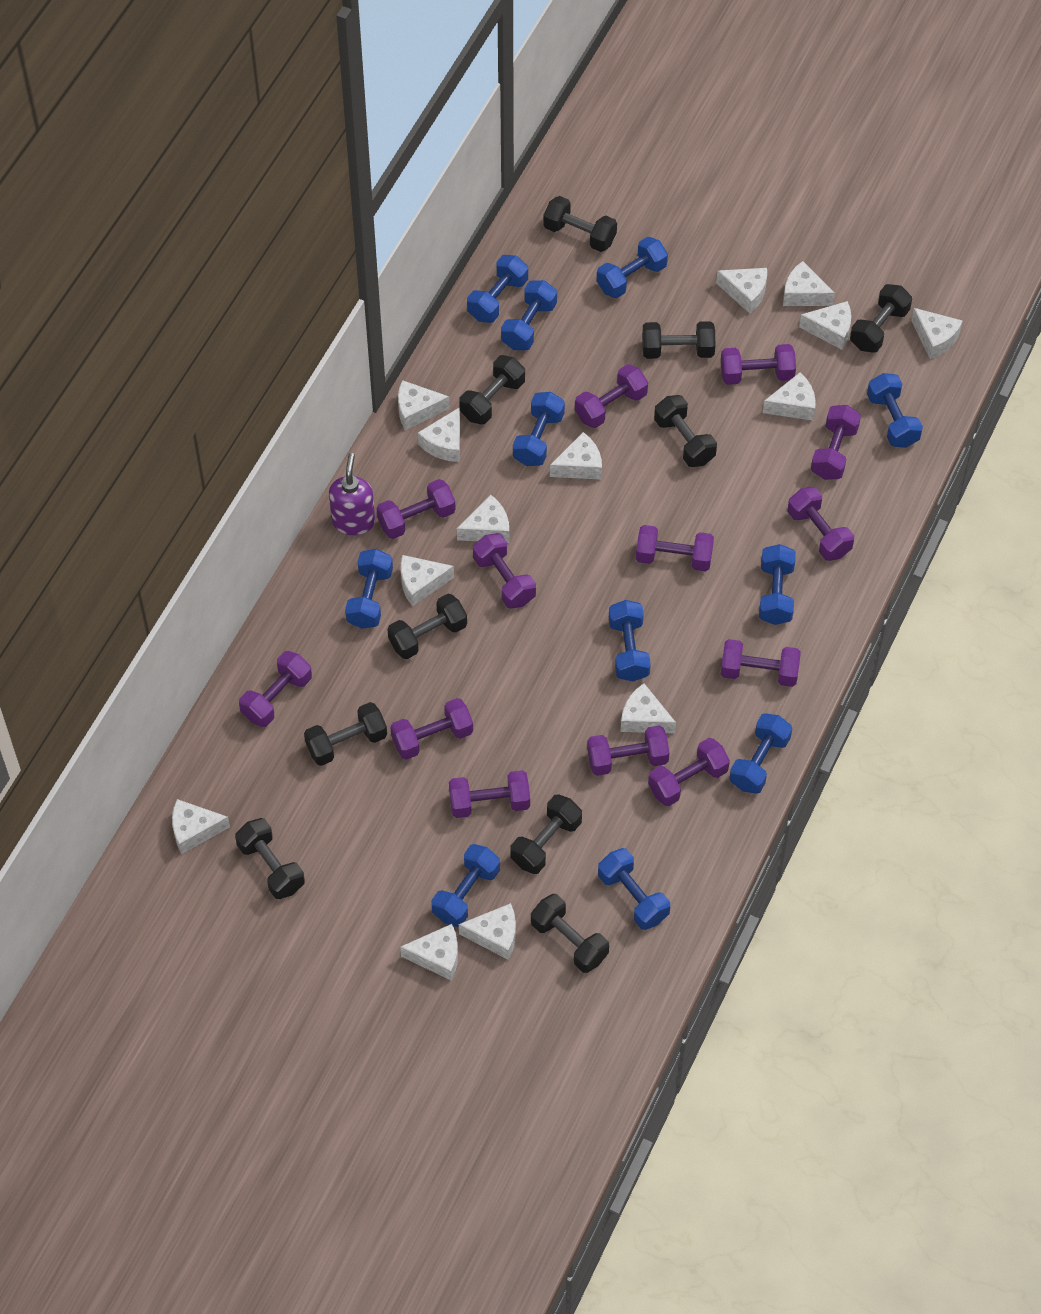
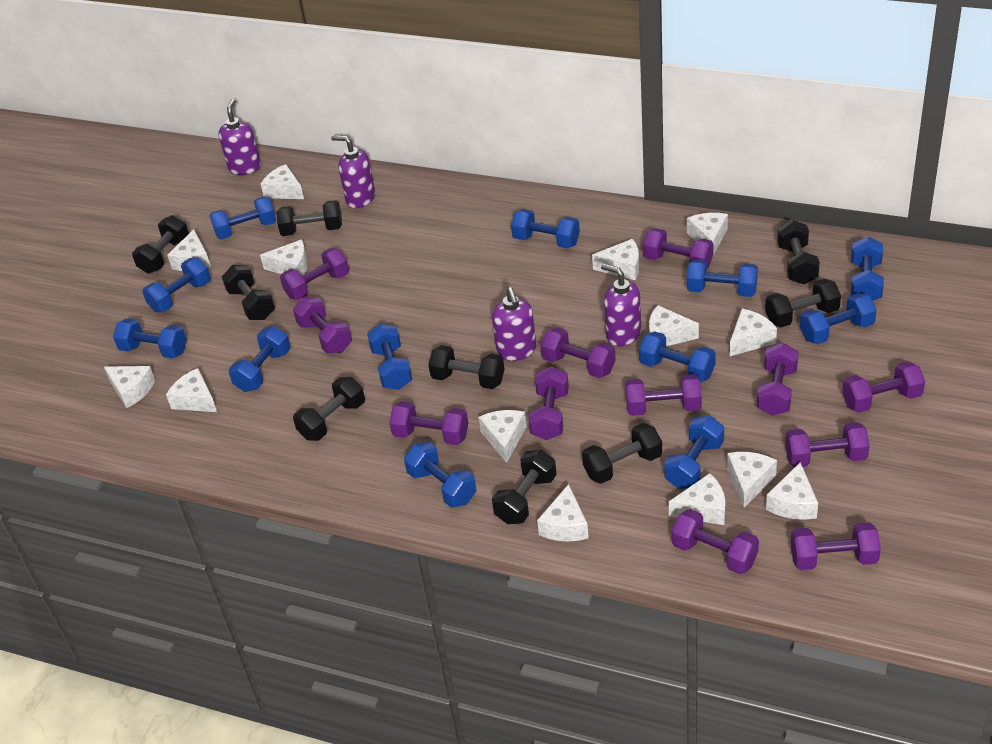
black dumbbell: [235,818,305,899] [304,702,387,766] [387,594,467,659] [459,355,525,424] [510,794,582,874] [531,894,609,973] [543,196,617,252] [642,321,715,359] [654,395,717,467] [850,284,912,353] = 10 -> [132,215,189,274] [222,265,275,320] [276,200,342,236] [293,377,365,441] [428,345,504,389] [492,450,557,524] [582,423,662,484] [765,279,841,328] [777,220,820,284] = 9
blue dumbbell: [345,549,393,629] [431,844,500,927] [467,255,528,323] [501,280,557,350] [513,392,565,466] [597,237,668,298] [598,848,670,930] [609,600,651,682] [729,713,792,794] [759,544,796,625] [867,373,923,448] = 11 -> [113,318,187,358] [142,257,211,312] [210,196,276,240] [228,326,291,392] [367,324,412,390] [404,442,477,508] [511,209,580,248] [639,331,716,383] [664,416,724,489] [687,259,758,297] [800,293,877,344] [851,237,884,301] = 12
purple dumbbell: [239,651,312,727] [377,479,456,539] [390,698,473,760] [449,770,530,818] [473,533,536,609] [575,364,648,428] [587,726,670,776] [636,525,714,571] [648,738,730,806] [721,344,796,385] [721,639,801,687] [787,487,854,561] [811,405,861,480] = 13 -> [280,248,349,300] [293,297,352,353] [389,401,468,445] [529,367,569,440] [541,327,616,378] [625,374,702,416] [643,228,714,268] [672,509,759,574] [757,343,799,416] [785,422,870,467] [791,522,881,570] [842,361,925,413] = 12
purple soap dispenser: [329,453,375,535] = 1 -> [218,99,261,175] [331,135,375,208] [492,287,536,361] [601,263,641,346] = 4

